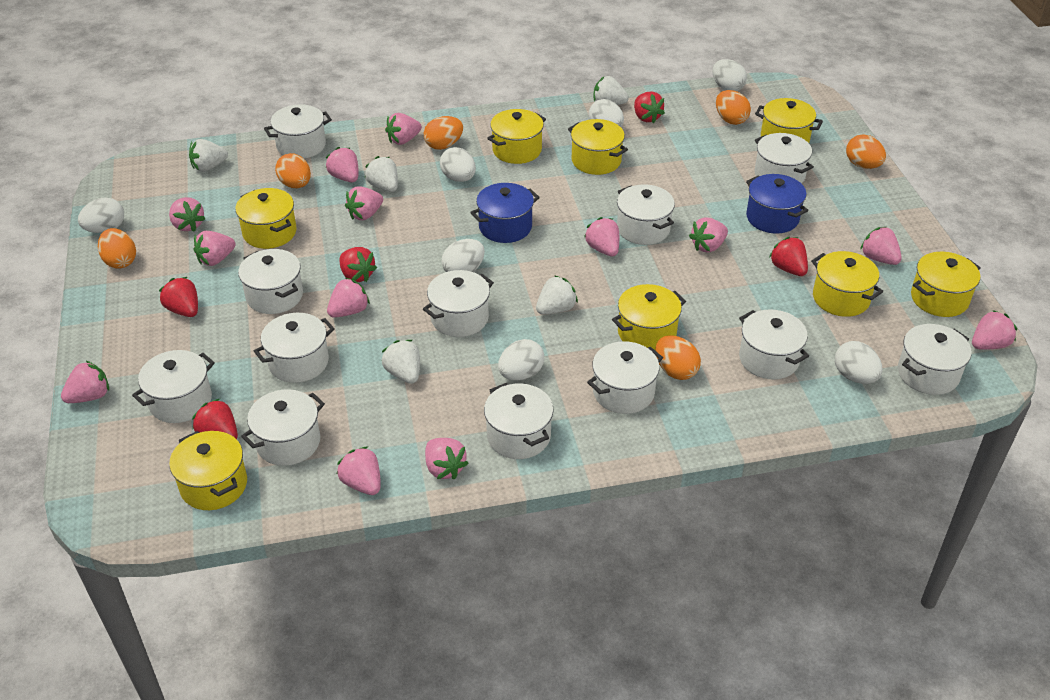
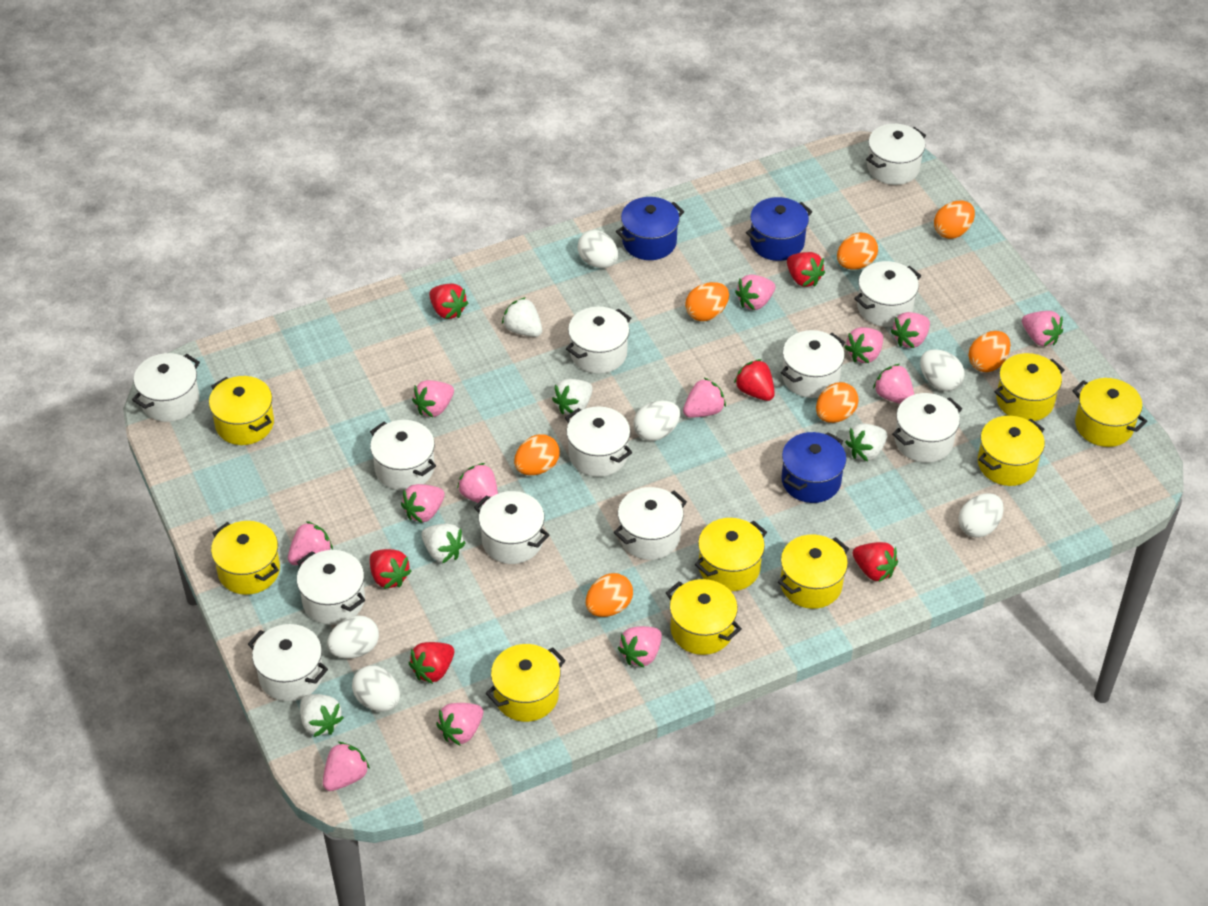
blue pot: [470,183,540,243] [746,174,808,234] = 2 -> [616,197,684,260] [746,197,812,261] [781,432,846,503] = 3
orange egg: [98,228,136,269] [275,153,311,188] [424,116,463,150] [655,335,701,380] [716,90,751,125] [846,134,886,169] = 6 -> [514,434,560,475] [586,573,633,617] [685,282,729,321] [816,382,859,423] [837,232,878,270] [934,201,975,239] [969,331,1010,372] = 7
red strawberry: [159,277,198,317] [192,399,238,439] [339,247,377,282] [634,91,665,123] [769,237,808,276] = 5 -> [370,549,412,589] [409,642,454,684] [429,284,468,319] [734,359,775,401] [787,252,825,287] [852,542,898,582] = 6
white egg: [78,197,124,233] [440,147,476,182] [442,239,485,272] [498,339,544,381] [588,99,624,127] [713,59,747,91] [835,341,883,384] = 7 -> [327,615,379,659] [352,666,400,711] [578,230,618,268] [633,401,680,441] [920,349,965,391] [958,493,1004,538] = 6
yellow pot: [169,431,247,510] [235,188,297,249] [487,109,546,164] [568,119,628,175] [612,284,686,350] [755,98,823,143] [811,251,883,317] [911,252,981,317] = 8 -> [209,376,274,445] [211,521,280,595] [486,644,566,722] [666,579,742,655] [695,518,767,591] [778,534,849,609] [978,416,1045,486] [995,353,1064,421] [1072,378,1147,447] = 9

